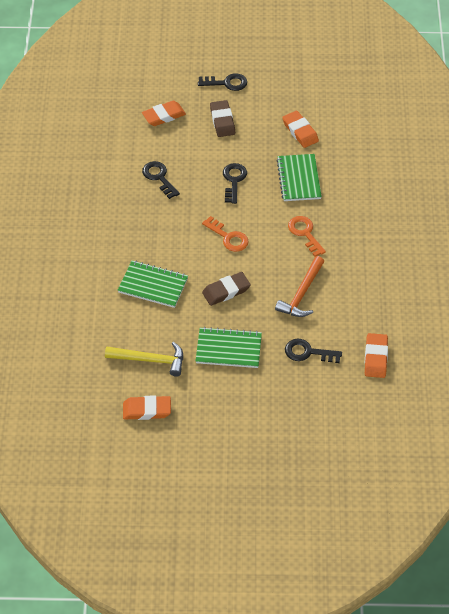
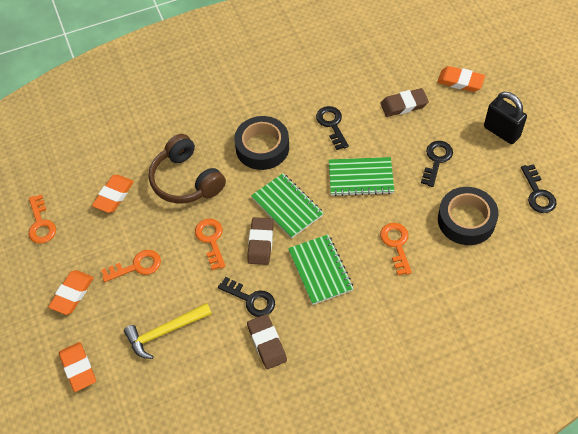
black padlock: none = 0 -> [484,92,527,144] = 1
black tape: none = 0 -> [234,116,289,170] [438,187,499,245] = 2
brown eraser: [202,272,251,306] [210,100,235,137] = 2 -> [247,217,274,265] [247,314,287,369] [380,88,429,117] = 3
brown headphones: none = 0 -> [149,134,226,204] = 1
orange hammer: [275,256,324,317] = 1 -> none = 0
orange key: [202,216,249,252] [288,216,326,257] = 2 -> [28,194,56,244] [101,250,161,282] [195,219,226,270] [380,223,412,275] = 4

